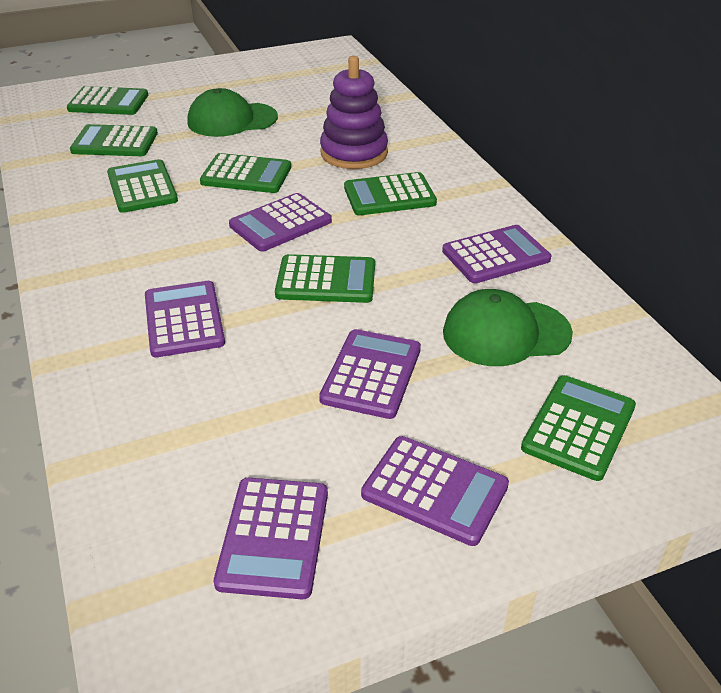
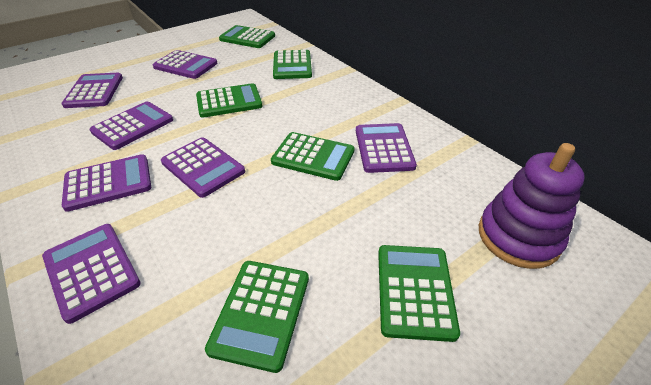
green calculator: [67,86,148,115] [70,124,158,156] [107,159,178,213] [200,153,291,193] [275,254,375,303] [344,172,437,215] [521,375,636,481] = 7 -> [196,83,263,118] [205,261,309,373] [219,25,275,48] [271,132,355,181] [273,50,312,79] [378,245,460,342] = 6
green cap: [188,88,278,137] [443,289,573,366] = 2 -> none = 0
purple calculator: [145,281,225,357] [214,478,328,599] [229,193,332,251] [319,329,421,419] [361,436,509,546] [442,225,551,283] = 6 -> [42,224,141,324] [61,73,123,108] [62,154,151,212] [89,101,173,150] [153,50,218,79] [161,137,245,198] [356,123,417,173] = 7

